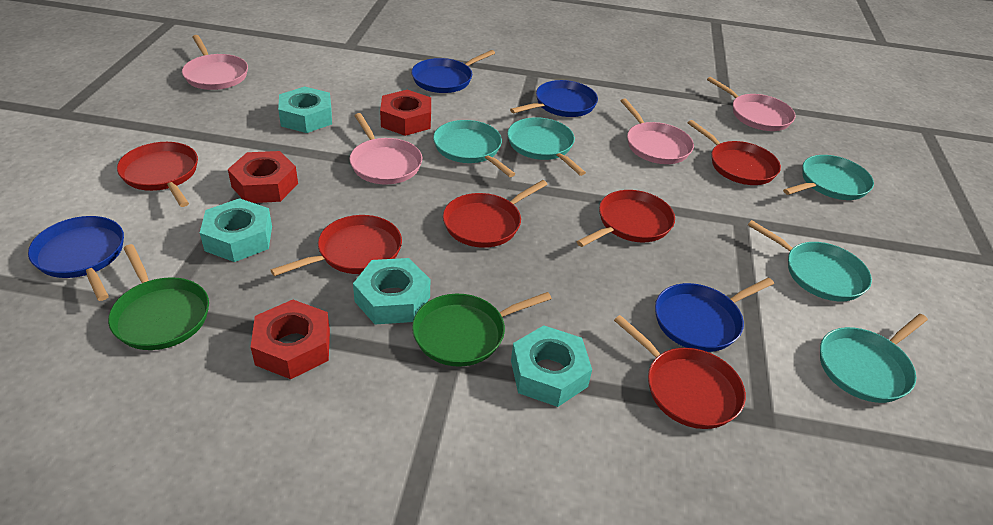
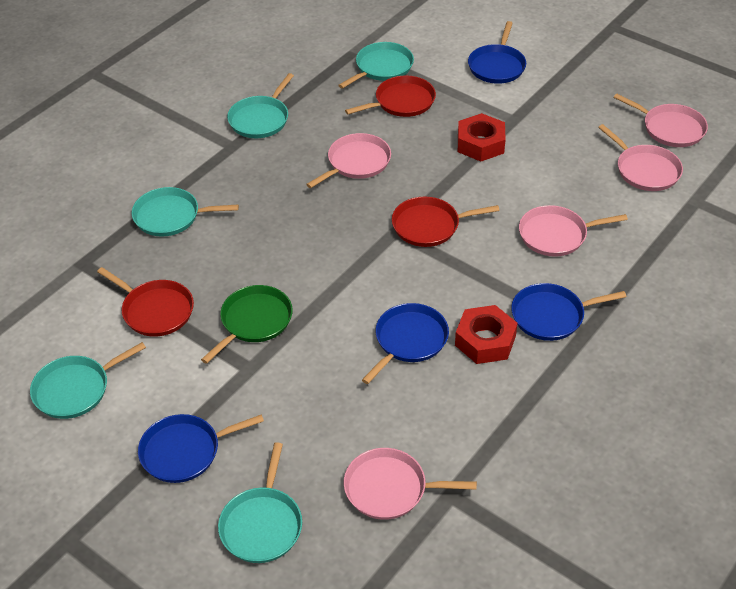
green pan: [108,244,209,350] [412,292,552,367] = 2 -> [201,285,293,364] = 1
pink pan: [182,35,248,90] [350,113,422,184] [621,99,694,164] [707,77,796,131] = 4 -> [306,133,391,188] [344,448,477,520] [519,205,628,257] [598,124,683,191] [613,93,708,147] = 5
red nut: [228,151,298,203] [251,300,330,379] [380,90,431,136] = 3 -> [455,305,518,364] [458,113,506,161] = 2
red pan: [117,142,198,207] [271,215,402,276] [443,180,548,248] [577,190,675,247] [614,315,746,429] [688,120,781,185] = 6 -> [97,267,194,337] [345,75,436,117] [392,197,500,247] = 3
turquoise nut: [200,198,272,262] [278,86,332,133] [353,258,430,325] [511,325,592,407] = 4 -> none = 0

